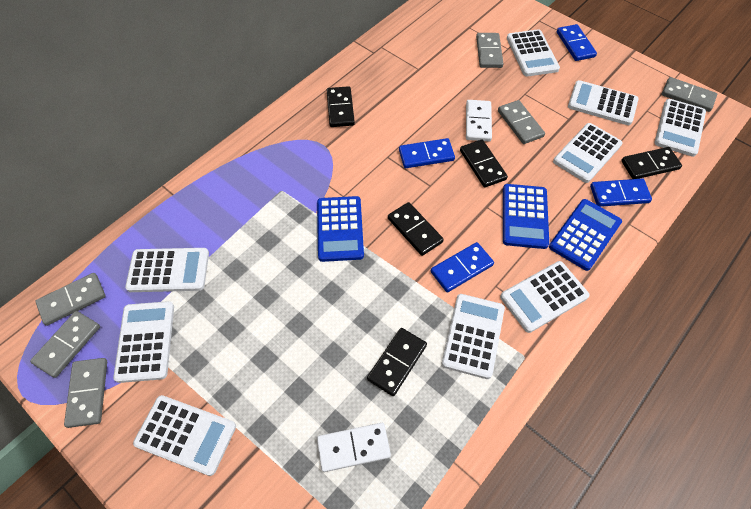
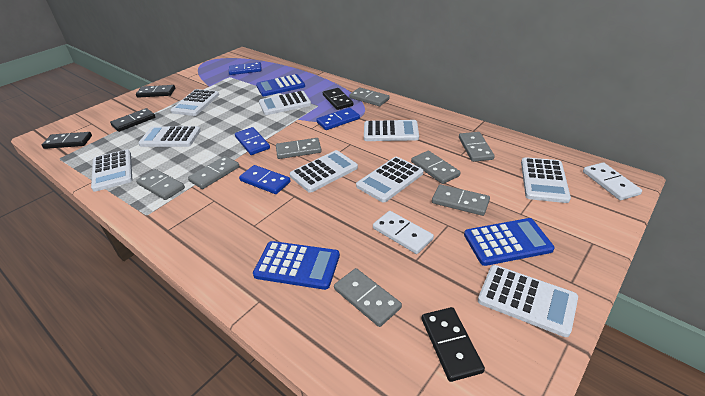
grey domino: [30,311,100,378] [35,273,106,326] [64,358,107,428] [476,33,503,68] [498,100,545,144] [662,77,717,112] = 6 -> [136,169,185,200] [188,156,240,189] [276,138,322,159] [334,268,402,327] [349,88,389,106] [411,151,461,184] [432,184,490,216] [459,132,495,162] = 8

